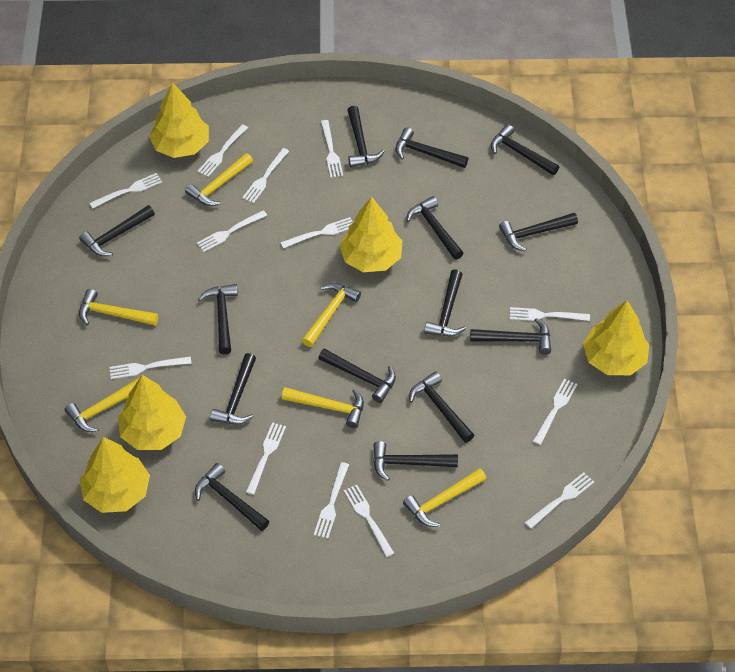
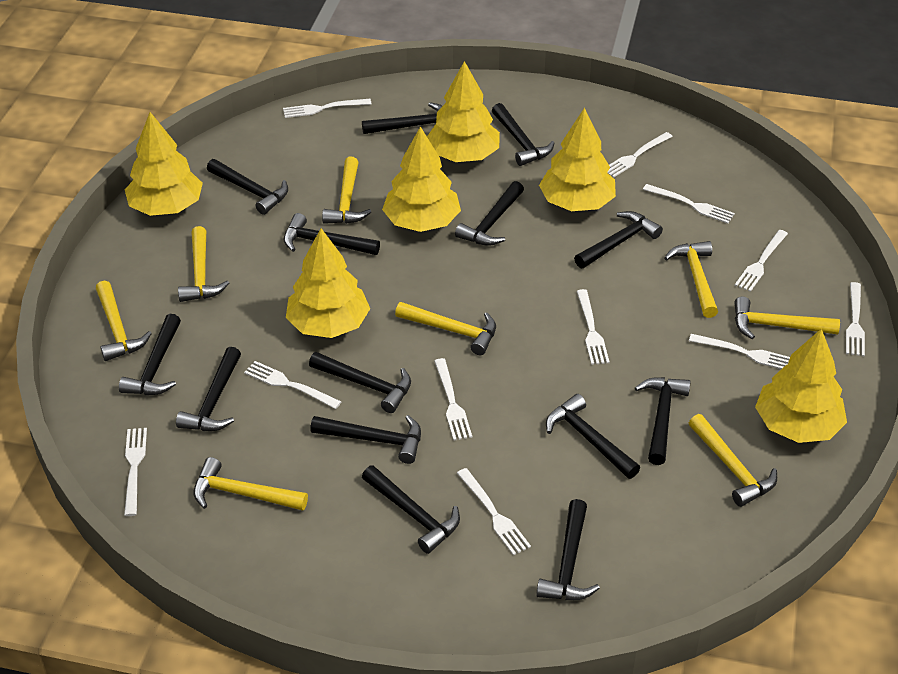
white fork: [89,173,162,209] [109,356,192,379] [197,210,267,252] [198,124,248,177] [242,148,289,203] [246,422,286,495] [280,217,353,248] [314,462,349,538] [321,120,343,178] [344,485,394,557] [510,307,590,321] [525,472,594,529] [533,378,577,445] = 13 -> [124,428,147,516] [244,361,341,409] [283,99,371,118] [434,358,472,440] [457,468,531,555] [577,289,610,365] [607,132,673,178] [643,184,735,224] [689,334,790,369] [734,230,788,292] [846,282,865,357] = 11
yellow hammer: [65,377,140,432] [79,289,158,325] [185,153,253,206] [282,387,364,428] [302,283,361,347] [403,468,486,527] = 6 -> [96,281,152,361] [178,226,229,302] [194,457,308,511] [322,157,371,224] [395,302,496,355] [664,241,718,318] [689,414,777,507] [735,297,840,339] = 8
yellow tree: [80,437,150,513] [118,375,186,450] [149,82,209,158] [339,197,403,272] [583,300,649,375] = 5 -> [125,112,203,216] [286,228,370,338] [382,126,461,232] [427,61,500,162] [539,108,616,211] [755,328,847,443] = 6

